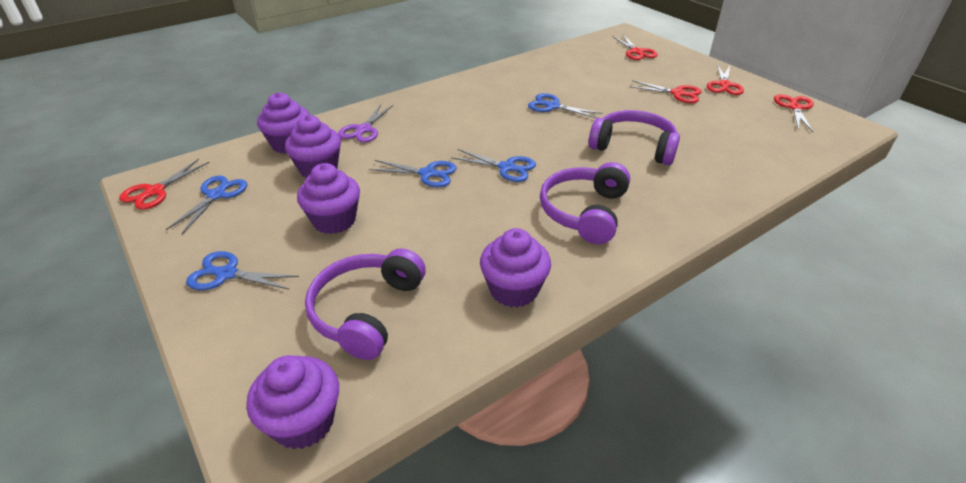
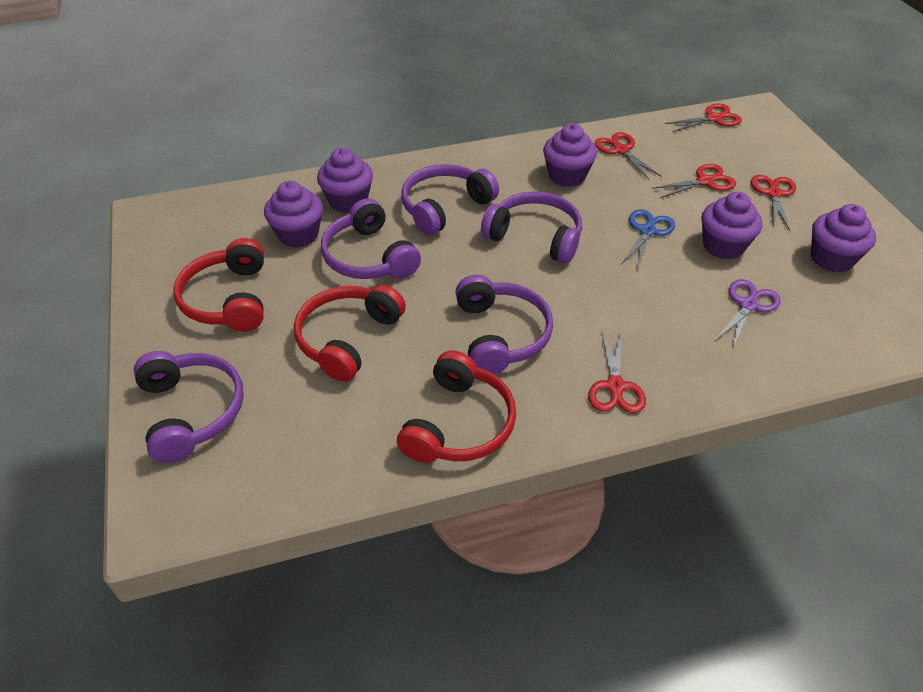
blue scissors: [166,176,247,234] [186,251,299,290] [369,160,457,187] [451,149,536,182] [528,93,603,118] = 5 -> [621,209,675,271] = 1
purple headphones: [305,248,426,360] [540,162,630,244] [589,110,680,165] = 3 -> [134,351,244,463] [321,198,421,279] [401,164,499,236] [455,275,553,374] [481,192,582,264] = 5
red headphones: none = 0 -> [173,238,264,332] [294,285,406,382] [397,350,516,463] = 3

